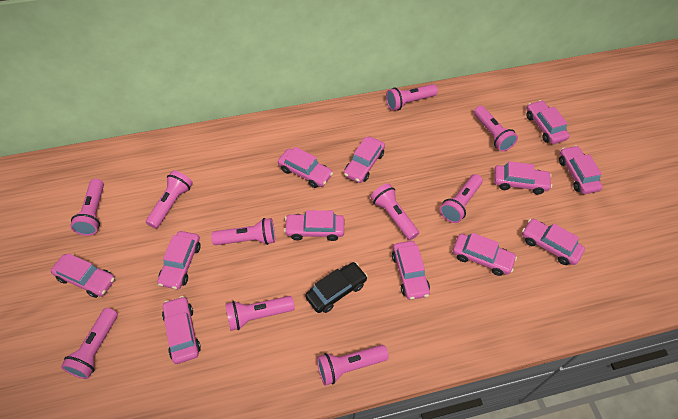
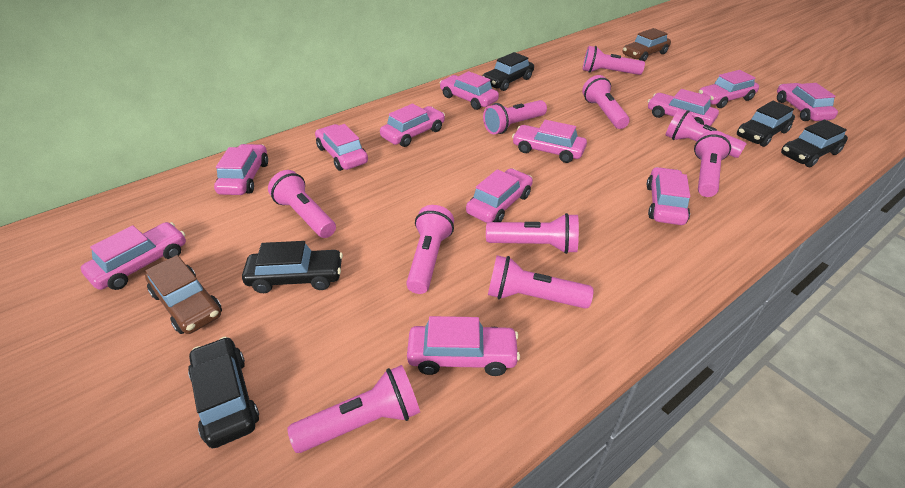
black car: [305,262,368,313] = 1 -> [188,337,259,448] [242,241,343,293] [483,52,534,91] [737,101,795,147] [781,119,848,167] = 5
brown car: none = 0 -> [145,255,222,334] [623,28,671,62] = 2

